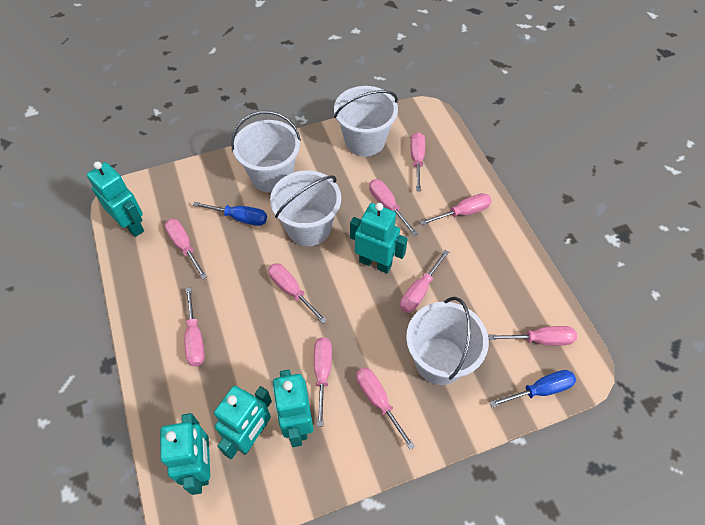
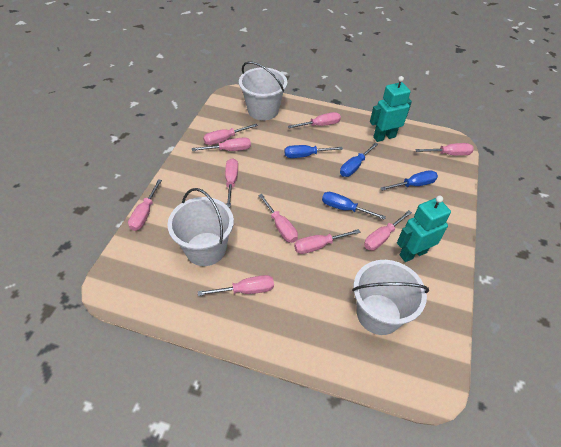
blue screwdriver: [192,202,267,226] [490,370,576,407] = 2 -> [284,145,343,158] [322,192,386,220] [340,143,378,177] [380,170,438,191] = 4
turquoise robot: [87,161,144,237] [160,413,210,495] [214,386,272,459] [272,370,314,447] [350,203,408,273] = 5 -> [370,76,412,142] [397,196,451,262] = 2
white bucket: [231,111,301,193] [270,170,341,246] [334,86,398,156] [406,297,489,385] = 4 -> [167,188,234,266] [239,61,287,120] [352,260,429,335] = 3

